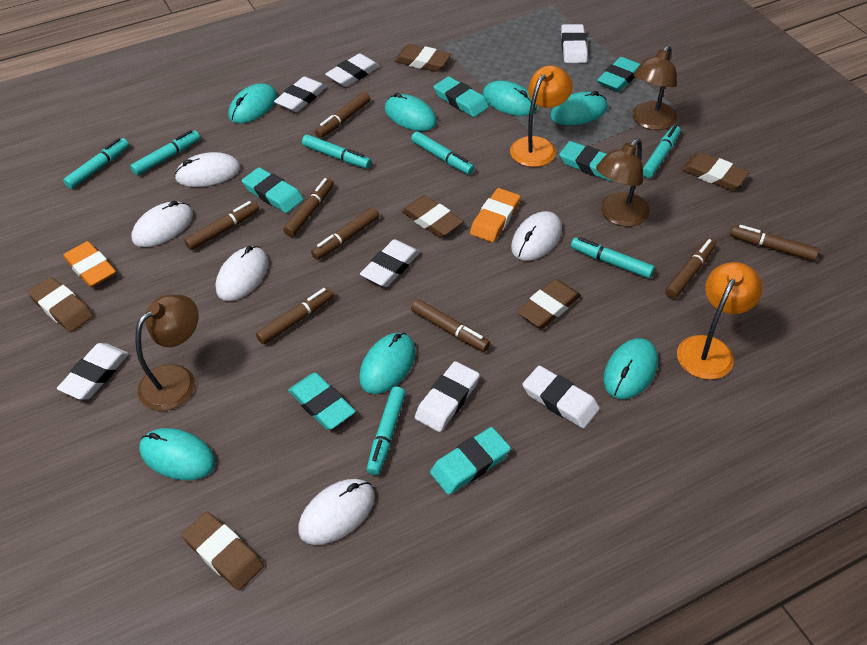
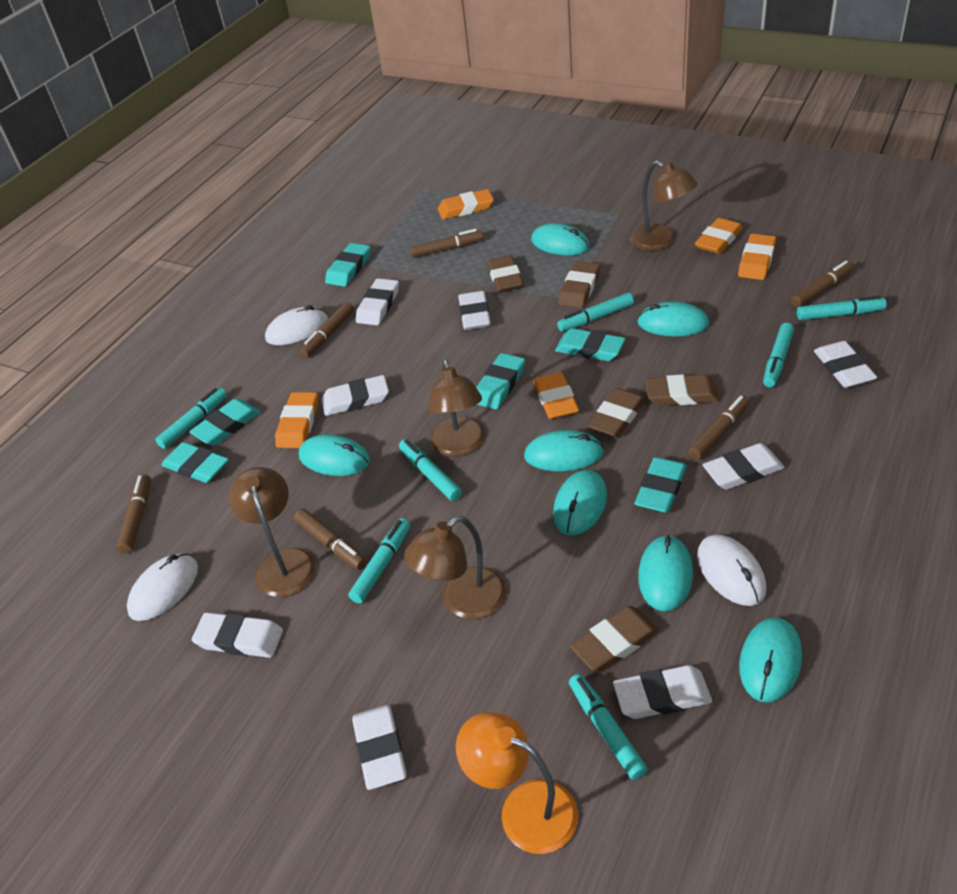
brown eraser: [28,277,93,332] [182,512,264,590] [394,44,451,72] [402,195,463,238] [517,279,581,328] [681,152,750,190] = 6 -> [487,255,524,292] [558,261,600,309] [570,606,660,672] [588,388,646,437] [645,374,720,406] = 5
brown lamp: [135,295,199,411] [596,138,650,226] [632,45,677,130] = 3 -> [229,467,316,597] [404,516,506,619] [428,359,485,456] [630,161,698,251] = 4
brown marker: [184,201,259,250] [256,287,334,344] [283,178,334,237] [311,207,379,260] [315,92,370,138] [411,299,490,352] [665,238,716,299] [730,225,819,261] = 8 -> [116,474,151,553] [294,509,367,570] [300,302,354,358] [410,229,483,258] [688,395,750,460] [791,261,854,308] = 6
orange eraser: [63,241,116,287] [470,188,521,242] = 2 -> [275,392,318,448] [438,189,494,220] [533,372,579,419] [695,218,743,254] [738,234,776,280] = 5
orange lamp: [510,65,573,167] [677,262,763,380] = 2 -> [456,712,578,854] = 1
white eraser: [57,343,129,400] [274,76,326,112] [325,53,380,87] [360,239,420,287] [415,361,480,432] [522,365,600,429] [561,24,588,63] = 7 -> [192,613,283,658] [321,375,389,416] [352,705,407,790] [356,278,399,325] [458,291,491,330] [613,665,712,719] [703,443,785,490] [814,341,877,388] = 8
white mouse: [132,201,193,247] [174,152,240,187] [216,246,268,301] [298,479,375,545] [511,211,562,261] = 5 -> [127,553,198,621] [265,305,328,345] [697,535,766,606] = 3

